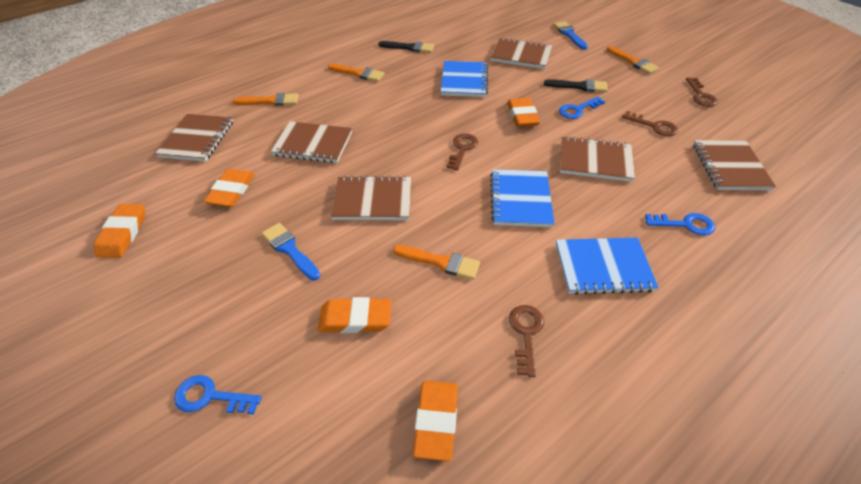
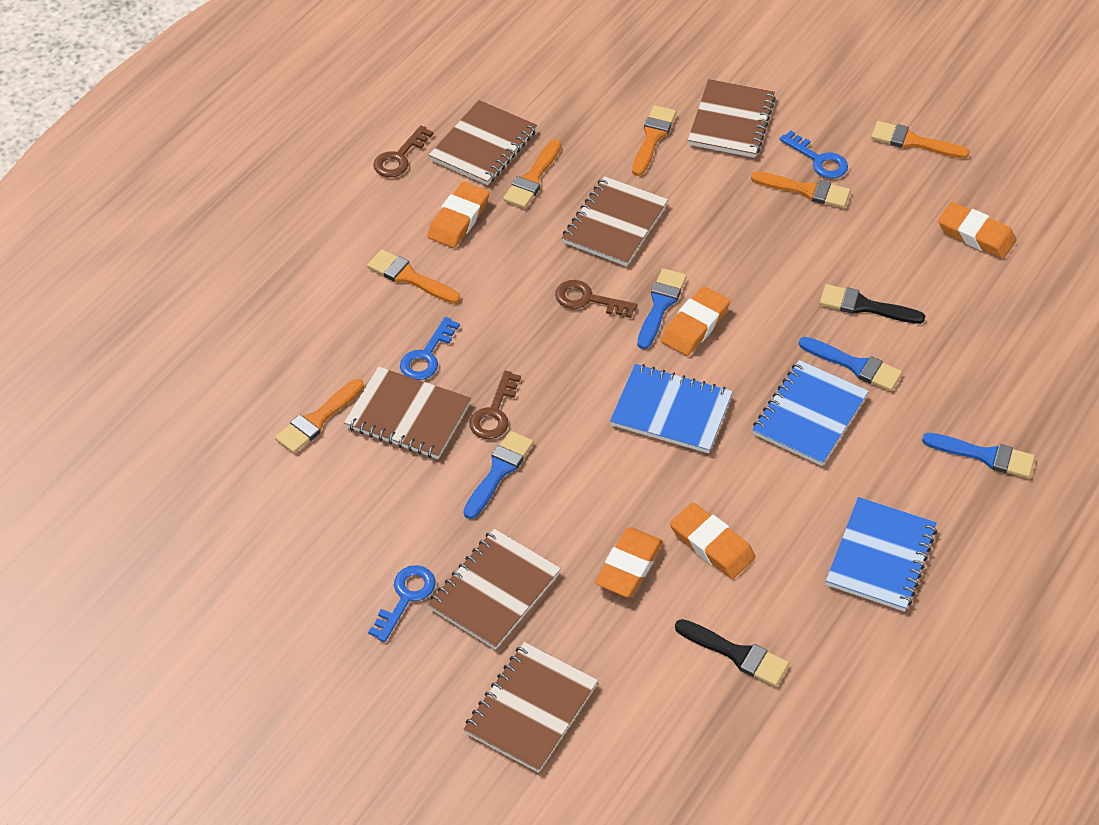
blue brush: [262,223,320,281] [554,21,588,50] = 2 -> [463,431,533,519] [637,268,687,349] [799,337,902,391] [922,433,1035,478] = 4
brown key: [446,133,478,170] [509,305,544,377] [622,111,678,136] [686,77,718,107] = 4 -> [373,125,433,177] [469,371,521,439] [555,280,637,318] = 3
orange brush: [233,93,298,106] [328,63,385,82] [393,245,480,280] [607,46,659,74] = 4 -> [275,379,364,453] [367,249,460,304] [503,139,561,208] [632,105,676,176] [751,172,850,208] [871,121,970,159] = 6

